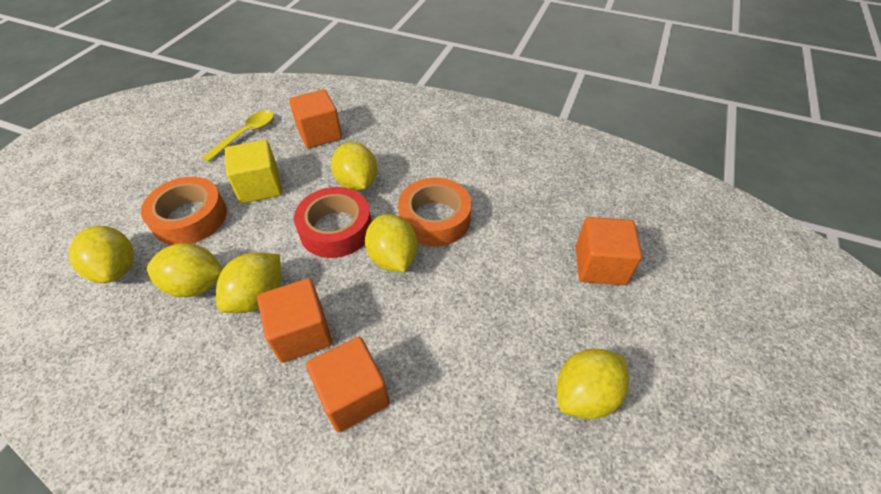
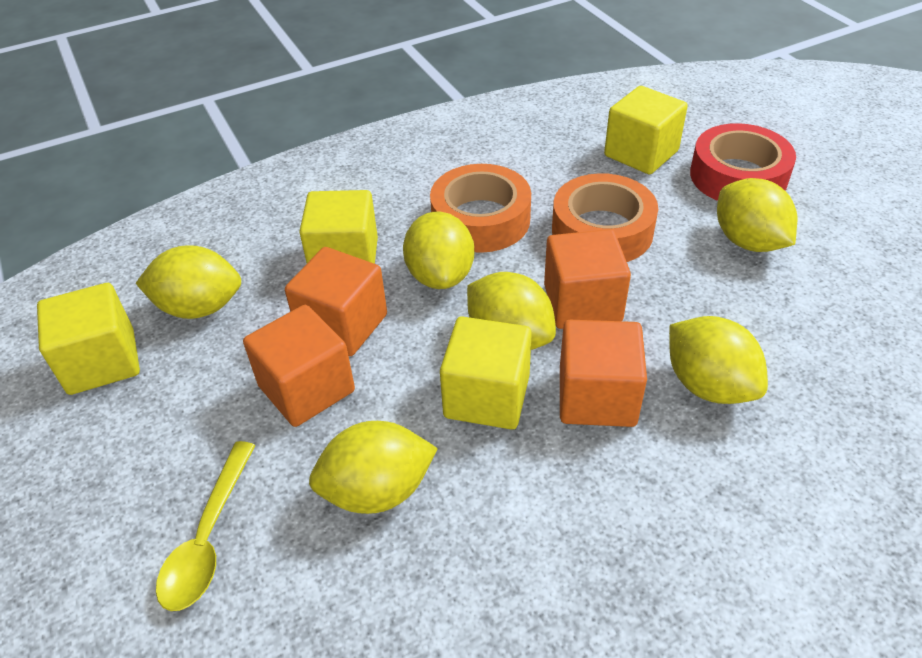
yellow cube: [225,140,282,204] = 1 -> [37,283,140,395] [299,190,378,264] [440,316,532,430] [604,86,688,174] = 4

